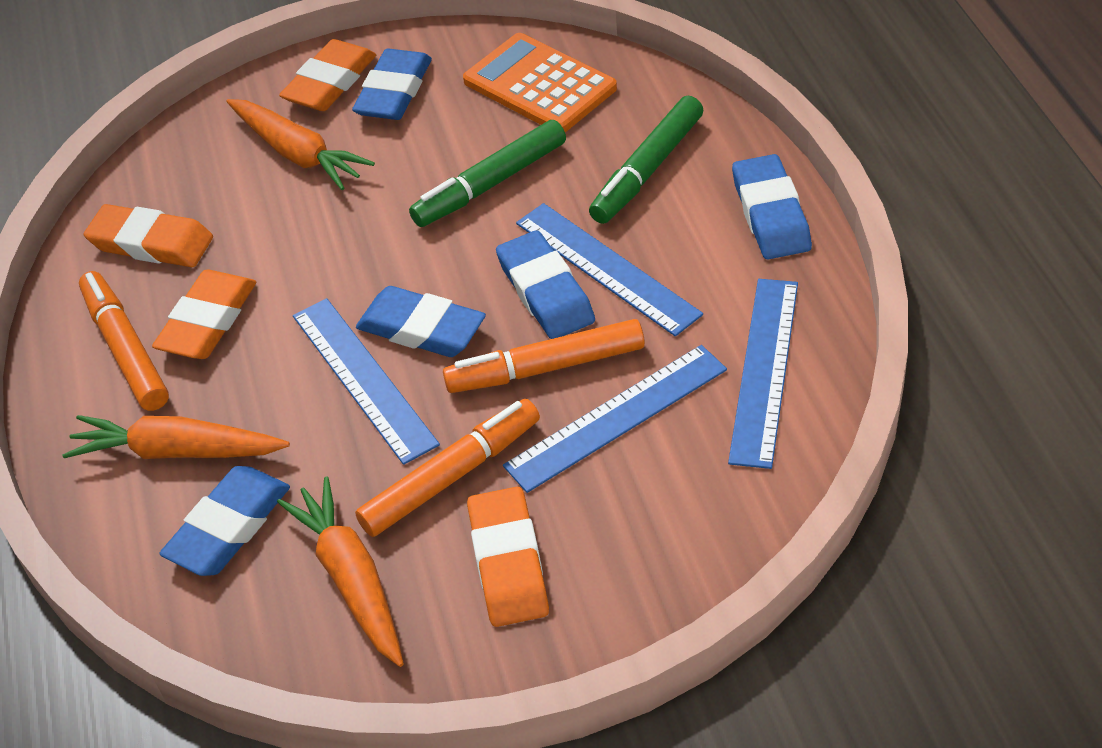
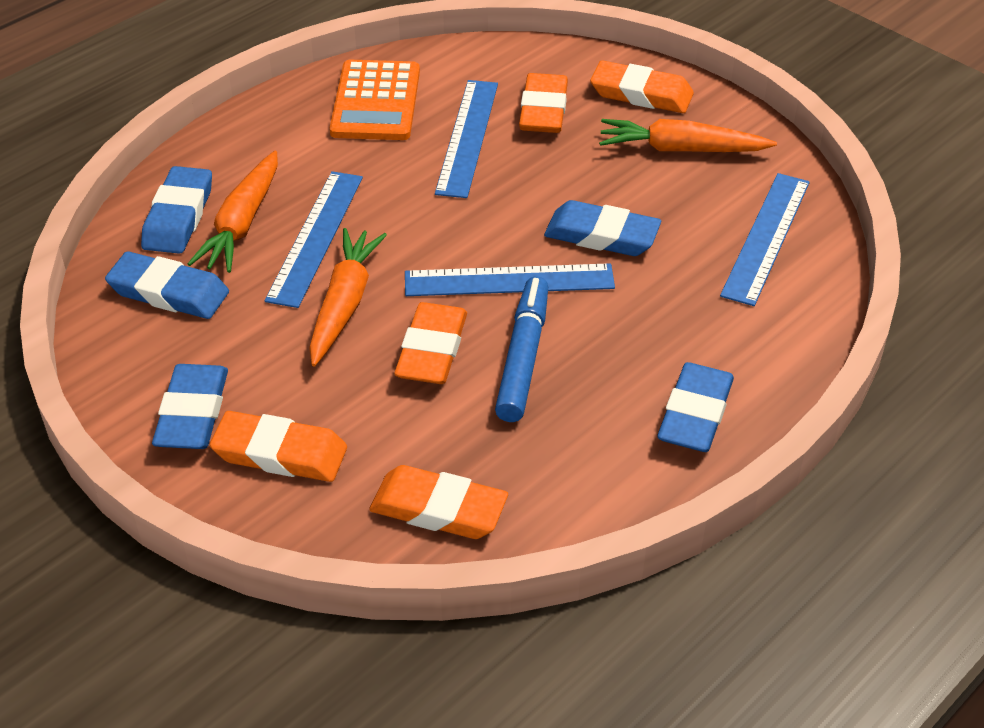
blue marker: none = 0 -> [495,276,548,422] = 1
green marker: [409,120,566,227] [589,96,703,224] = 2 -> none = 0
orange eraser: [84,204,213,267] [152,270,256,359] [279,39,376,111] [467,487,549,627] = 4 -> [210,411,347,482] [369,465,508,539] [394,302,467,384] [519,73,568,133] [590,60,694,113] = 5
orange marker: [79,271,169,411] [355,399,540,537] [443,319,645,393] = 3 -> none = 0

